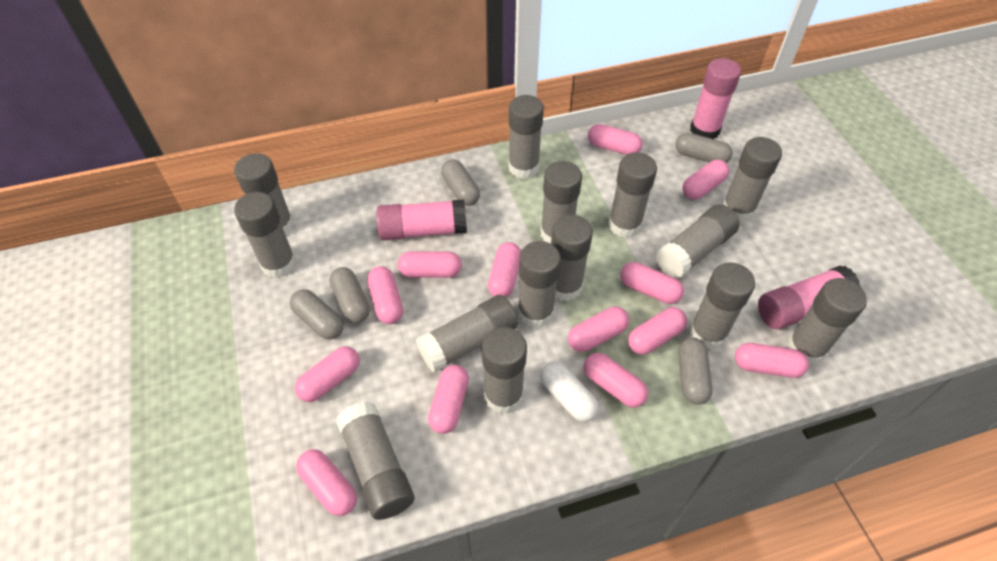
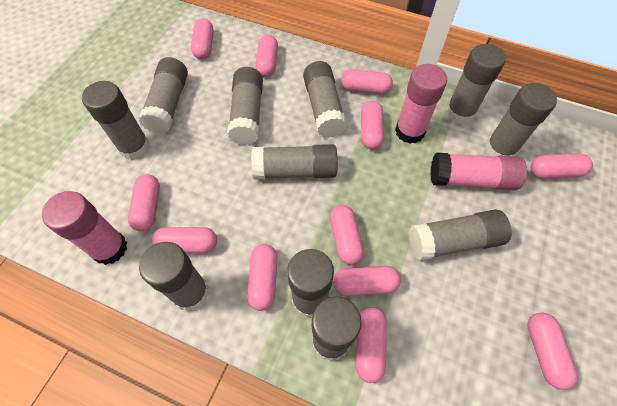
grey capsule: [290,289,344,340] [329,267,370,323] [441,159,480,206] [675,133,732,163] [678,338,713,405] = 5 -> none = 0
grey glue stick: [234,153,294,235] [234,192,296,278] [336,402,414,520] [416,295,518,373] [482,327,527,414] [508,95,544,179] [518,241,561,328] [540,161,582,244] [551,215,593,301] [608,152,657,238] [656,204,740,279] [690,263,755,349] [722,137,782,222] [787,278,867,365] = 14 -> [82,81,150,160] [138,57,188,134] [139,242,209,311] [227,67,263,145] [251,144,338,180] [287,249,334,318] [303,61,347,138] [312,296,362,361] [409,210,512,261] [446,44,506,124] [485,83,557,157] = 11
pink capsule: [295,346,360,402] [296,449,357,516] [367,266,403,324] [397,251,462,278] [428,365,469,434] [488,242,521,298] [568,306,629,352] [584,353,648,408] [588,124,643,155] [620,262,684,304] [628,307,687,355] [682,159,730,200] [735,343,809,378] = 13 -> [128,174,160,231] [152,227,217,253] [191,18,213,59] [247,244,277,311] [255,35,278,77] [330,205,364,265] [333,266,401,296] [341,69,393,94] [356,307,387,383] [361,101,384,150] [527,313,578,390] [531,153,593,179] = 12
white capsule: [540,361,599,422] = 1 -> none = 0

